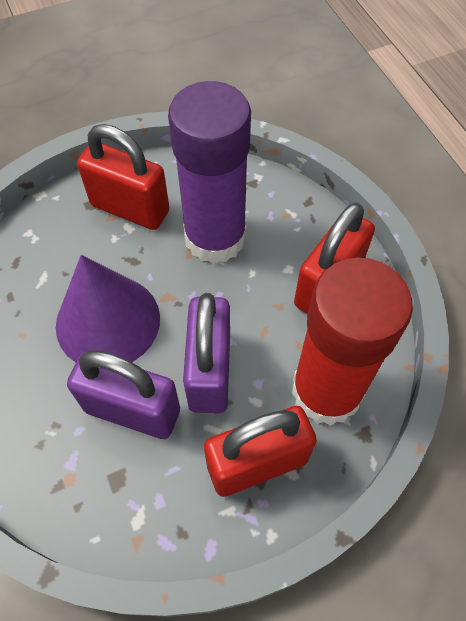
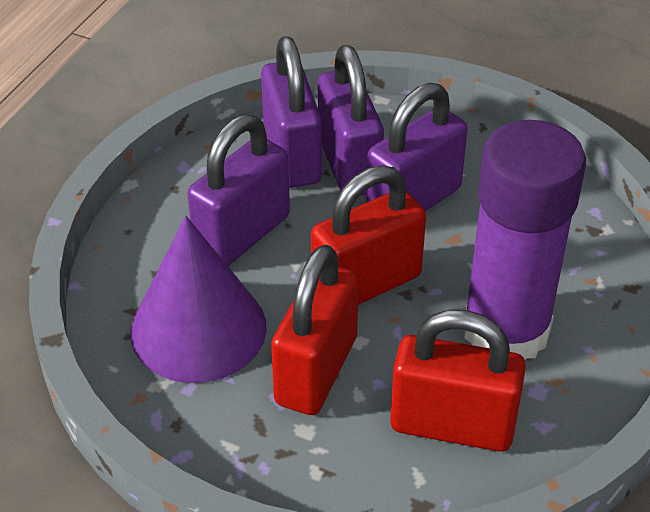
purple padlock: [67,350,180,439] [183,293,230,413] = 2 -> [187,114,290,266] [261,36,322,188] [318,45,384,195] [366,83,468,211] = 4
red glue stick: [292,257,413,426] = 1 -> none = 0

